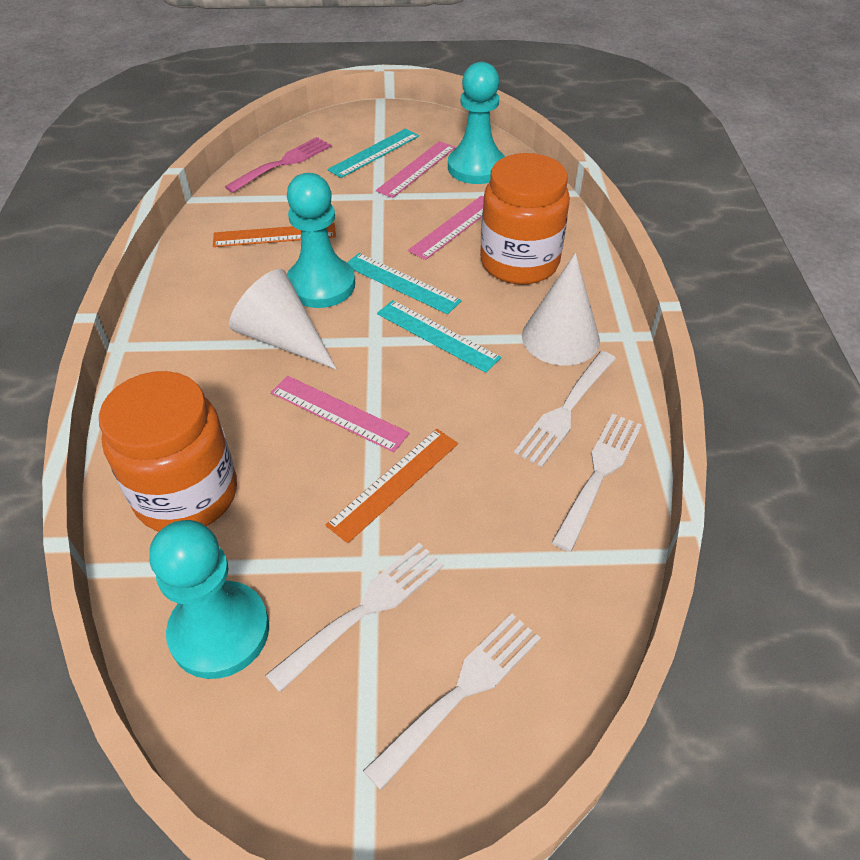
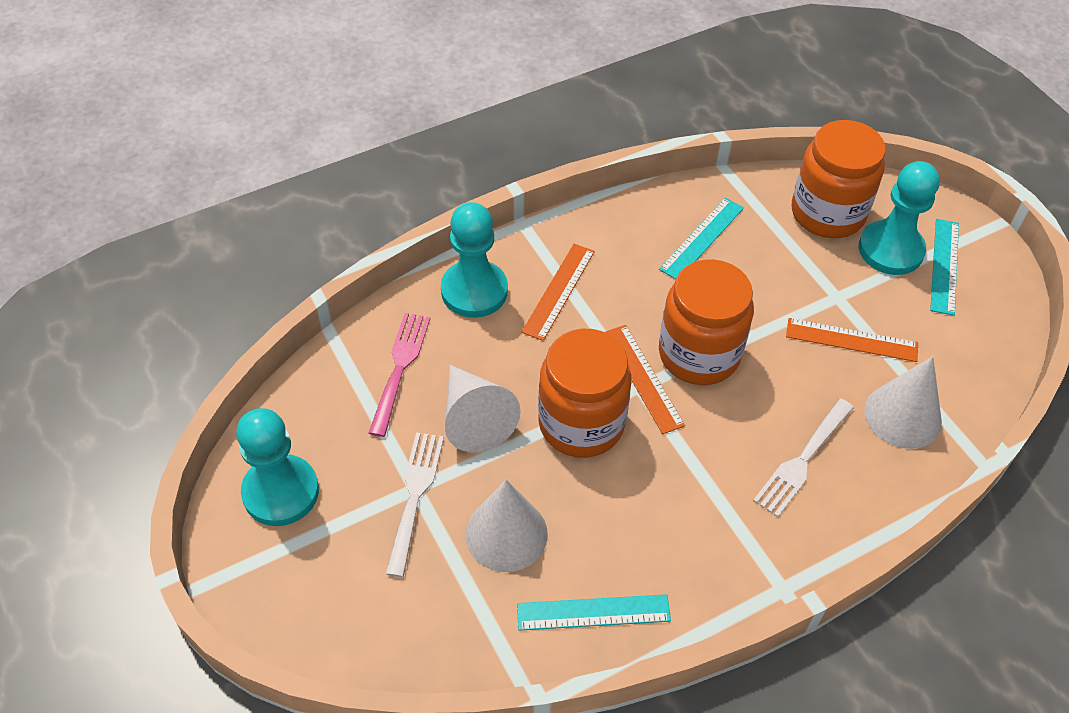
orange jar: [99,371,237,532] [480,153,570,285] = 2 -> [538,329,631,458] [659,259,754,385] [792,120,886,238] = 3
orange ruler: [213,223,336,247] [326,429,458,543] = 2 -> [522,244,595,341] [605,325,685,434] [786,318,918,362] = 3
pink ruler: [271,376,409,452] [376,141,456,198] [408,196,484,260] = 3 -> none = 0
white cone: [229,269,337,370] [522,253,600,365] = 2 -> [445,365,521,453] [465,480,548,572] [864,356,942,449] = 3
white fork: [265,543,444,692] [363,613,541,790] [514,351,616,467] [551,414,642,552] = 4 -> [385,432,444,577] [753,399,854,517] = 2

